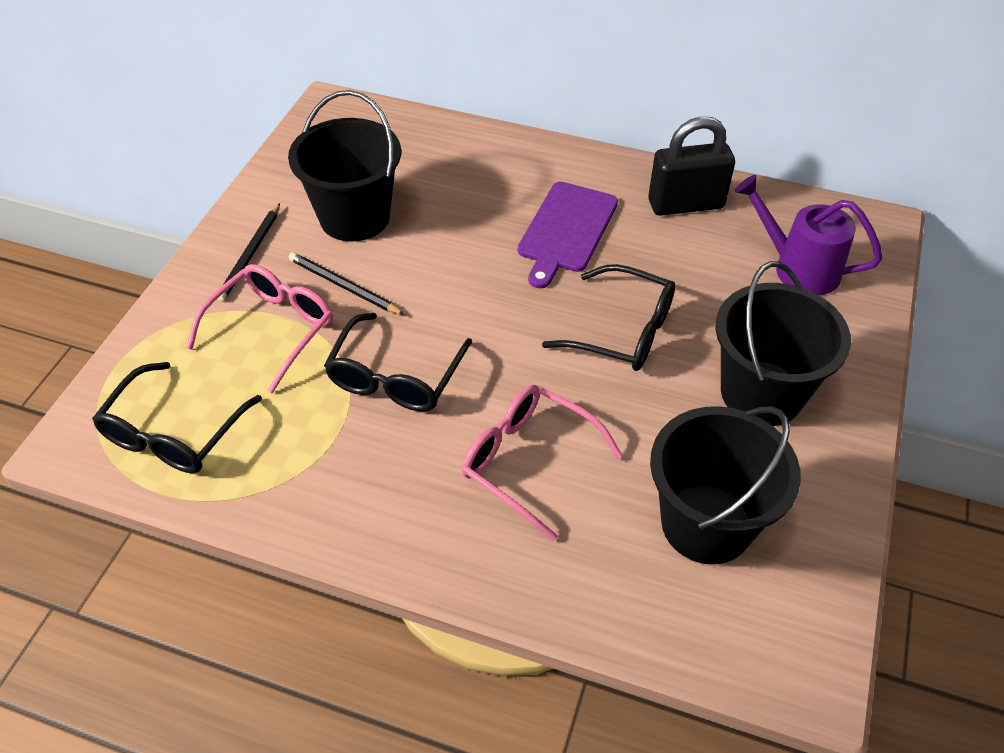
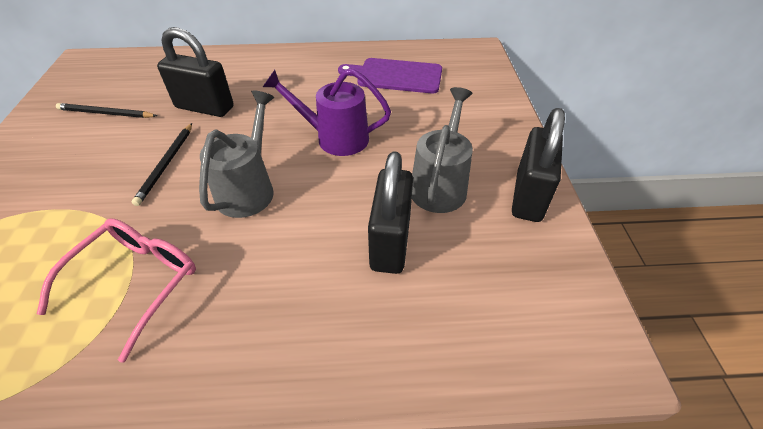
black bucket: [288,90,401,242] [650,406,801,564] [715,261,851,426] = 3 -> none = 0
black glasses: [92,362,262,473] [324,313,472,411] [542,264,675,371] = 3 -> none = 0
black padlock: [648,116,735,216] = 1 -> [157,27,234,117] [368,151,413,274] [512,108,565,222] = 3
grey watering can: none = 0 -> [199,90,274,218] [412,87,473,213] = 2
pink glasses: [186,264,333,394] [462,385,623,541] = 2 -> [37,219,196,363] = 1

